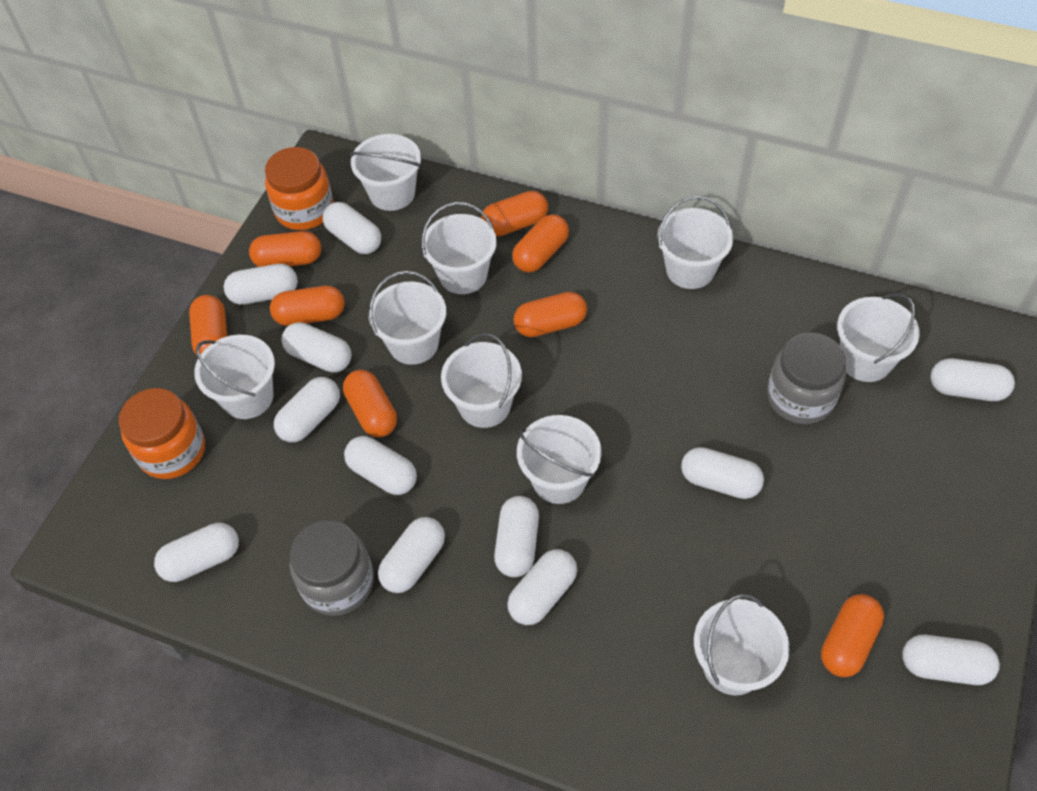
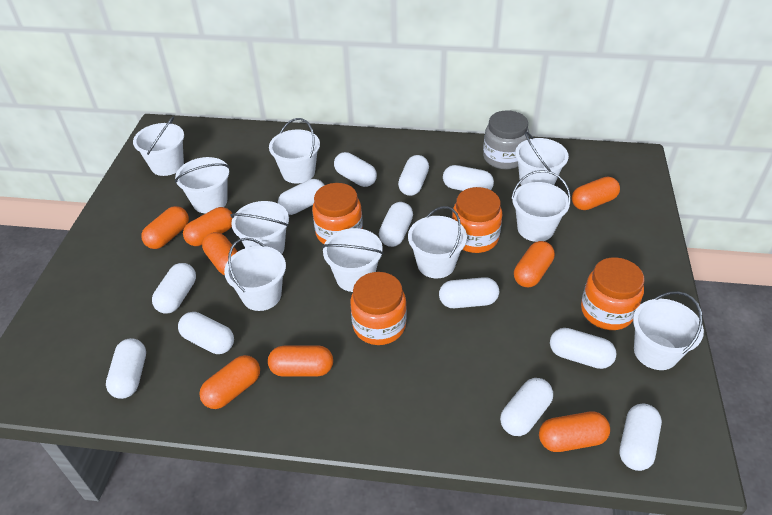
grey jar: [290,520,374,616] [767,333,846,424] = 2 -> [483,110,529,169] = 1
orange jar: [119,388,205,479] [265,147,333,230] = 2 -> [312,183,363,244] [350,272,407,345] [452,187,502,253] [581,257,644,330] = 4
white bucket: [194,335,275,419] [349,134,421,211] [369,271,446,365] [422,202,497,294] [441,333,522,428] [517,415,602,504] [657,196,733,289] [694,594,789,695] [837,293,920,382] = 9 -> [133,116,184,176] [175,157,230,213] [224,238,286,311] [230,201,289,254] [269,118,320,184] [322,228,384,292] [408,206,467,279] [511,170,571,242] [515,132,569,186] [633,291,704,370] = 10

